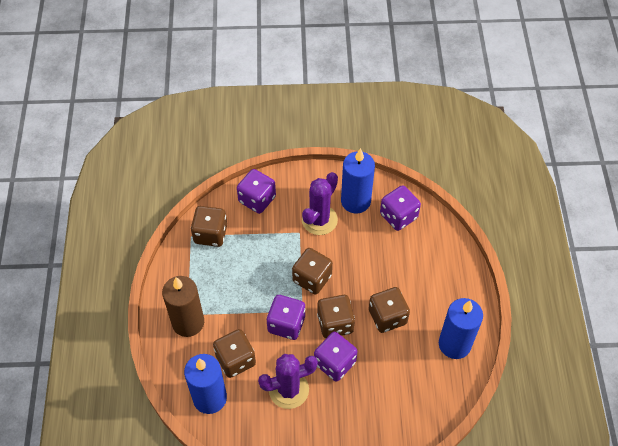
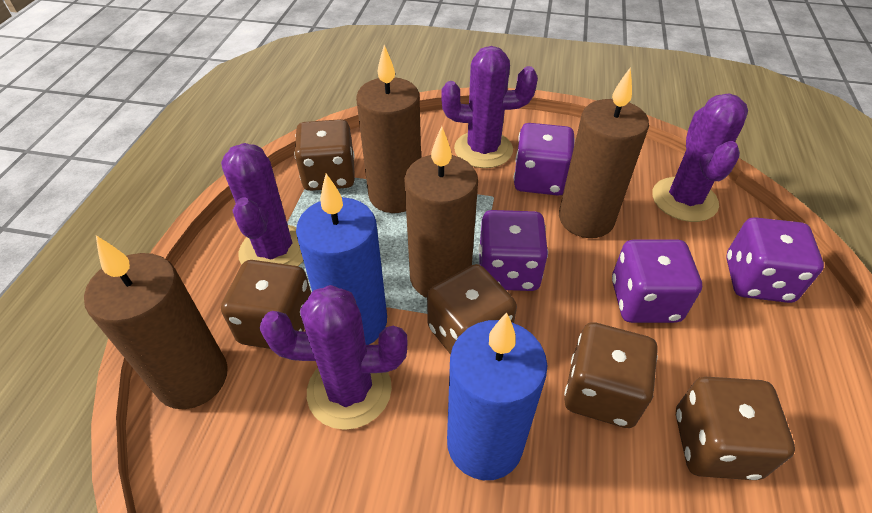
blue candle: [184,354,227,414] [341,148,375,213] [439,298,483,359] = 3 -> [296,174,387,345] [447,312,547,480] = 2
brown candle: [162,276,204,337] = 1 -> [84,235,228,409] [356,45,421,213] [404,126,478,298] [559,67,649,238] = 4
purple cactus: [258,354,318,409] [302,172,338,235] = 2 -> [221,143,303,266] [260,285,407,430] [442,46,538,168] [652,94,748,222] = 4

